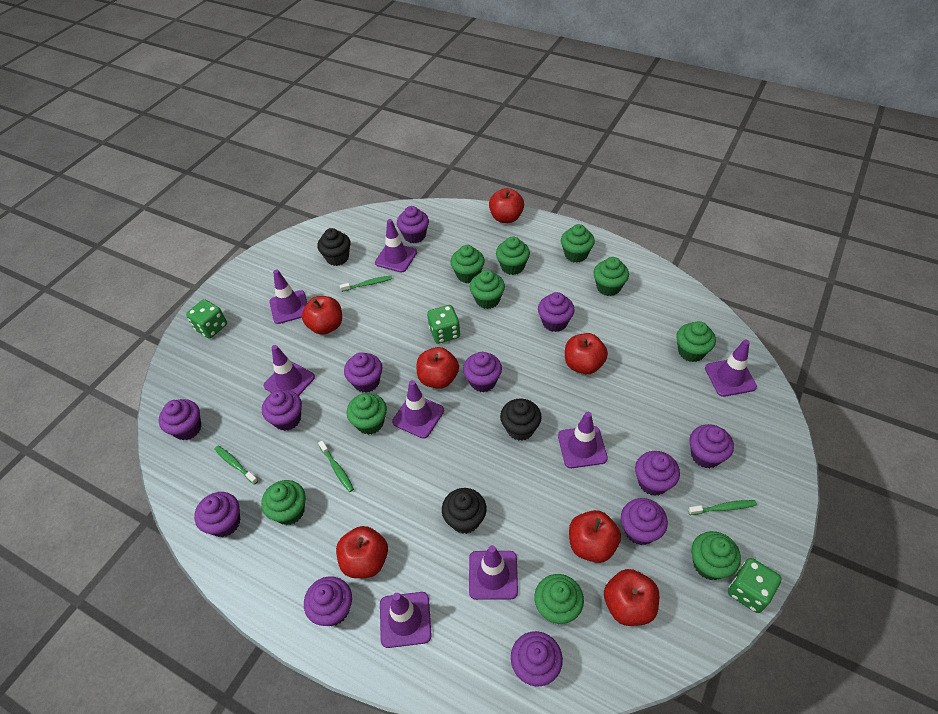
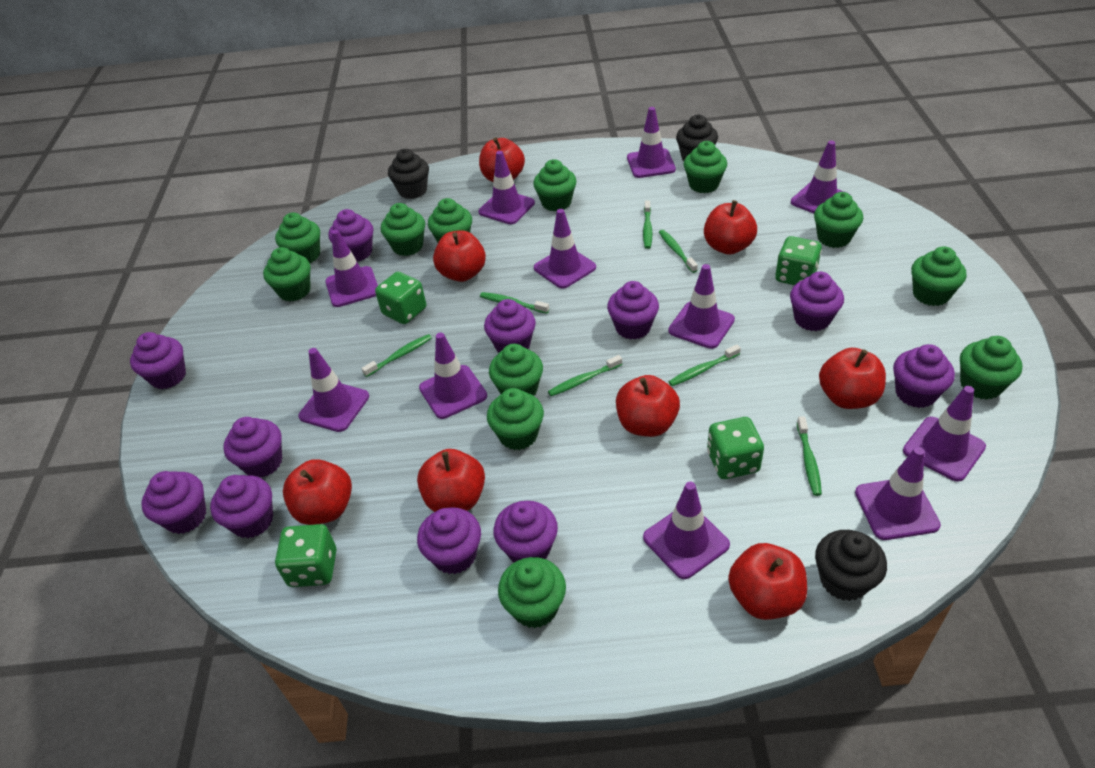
green cupcake: [261,480,306,525] [347,393,387,435] [450,245,485,283] [470,270,505,309] [496,236,530,275] [534,574,584,624] [561,224,595,263] [593,257,629,296] [676,321,716,362] [691,531,741,580] = 10 -> [263,247,311,302] [275,213,320,263] [381,203,425,256] [428,198,472,243] [487,388,544,450] [489,344,543,396] [498,557,566,628] [533,159,577,211] [684,141,727,193] [814,192,863,248] [911,246,966,306] [960,336,1022,400] = 12
green dice: [186,299,227,339] [427,305,460,344] [728,558,782,613] = 3 -> [275,524,336,587] [375,272,426,324] [707,417,764,479] [775,236,822,285] = 4
green toothbrush: [214,446,258,485] [318,441,354,492] [340,276,392,292] [688,500,757,515] = 4 -> [361,334,432,377] [480,292,549,314] [548,355,622,396] [643,200,652,249] [659,230,698,273] [668,344,741,386] [797,416,822,496] = 7
purple cupcake: [159,399,202,440] [194,492,240,537] [262,390,302,431] [304,576,352,626] [344,352,382,393] [397,206,429,243] [463,352,502,392] [511,631,563,687] [538,292,575,332] [621,498,668,545] [635,451,680,496] [689,424,734,468] = 12 -> [130,332,186,389] [141,471,206,534] [210,475,273,538] [223,417,282,478] [329,209,373,262] [417,507,481,574] [484,299,536,352] [493,501,558,562] [607,281,659,340] [790,272,844,331] [893,344,955,408] = 11
purple traffic cone: [264,345,315,396] [269,269,307,324] [375,219,417,273] [380,592,432,648] [392,380,444,439] [469,545,518,600] [558,412,608,468] [705,340,757,397] = 8 -> [298,348,369,432] [325,230,378,307] [419,333,487,419] [478,151,535,224] [534,209,596,289] [627,107,676,178] [643,482,730,579] [668,264,735,349] [791,140,849,213] [855,447,941,540] [903,386,986,482] = 11
red apple: [302,296,342,335] [336,526,388,578] [417,347,459,389] [489,188,524,223] [565,333,608,374] [569,510,621,563] [604,569,659,626] = 7 -> [283,459,352,525] [417,449,485,512] [433,230,486,282] [479,137,525,182] [616,375,680,437] [704,200,757,255] [728,543,807,620] [819,348,886,409] = 8

